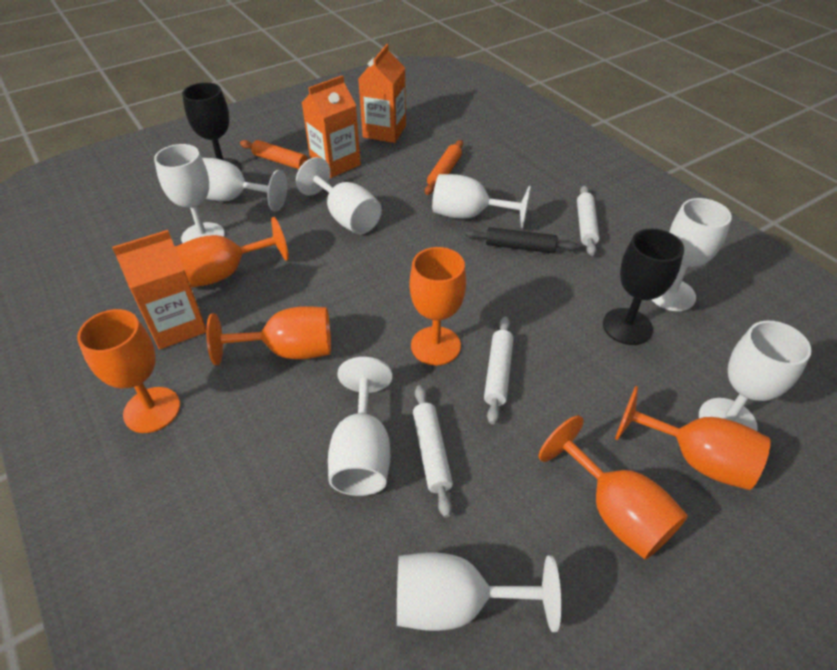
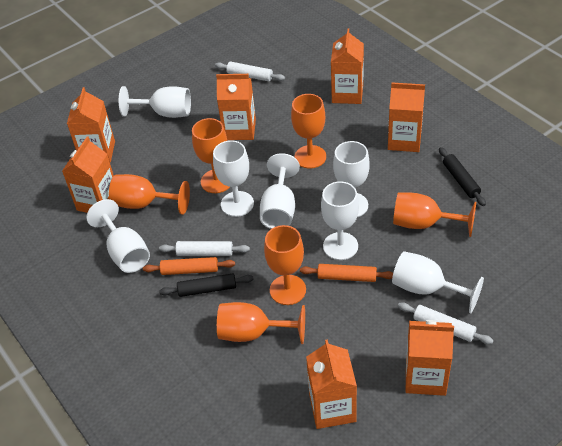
black goblet: [182,82,242,171] [603,228,684,345] = 2 -> none = 0
black rolling pin: [465,227,579,253] = 1 -> [159,273,254,297] [439,147,486,206] = 2
orange carton: [112,230,206,349] [302,75,361,178] [358,44,406,143] = 3 -> [62,136,114,213] [67,87,115,162] [216,74,256,140] [306,339,357,429] [331,29,364,104] [388,83,425,152] [406,320,454,396] = 7
white goblet: [154,144,225,244] [202,158,287,212] [296,157,382,234] [328,357,392,496] [397,553,561,632] [432,174,531,229] [652,198,732,311] [699,321,811,431] = 8 -> [86,199,150,273] [119,86,191,118] [213,140,254,217] [260,153,300,229] [321,181,359,260] [333,141,370,217] [392,251,484,313] = 7

